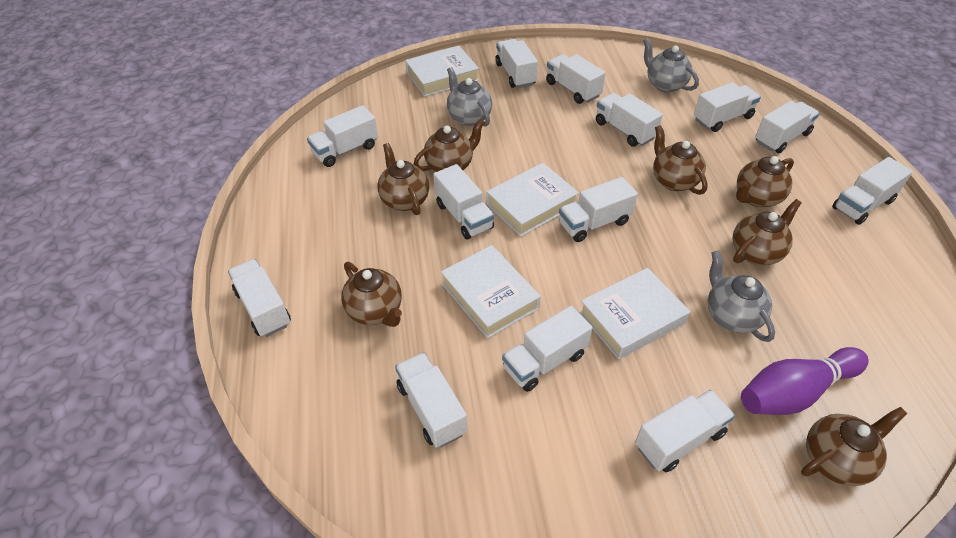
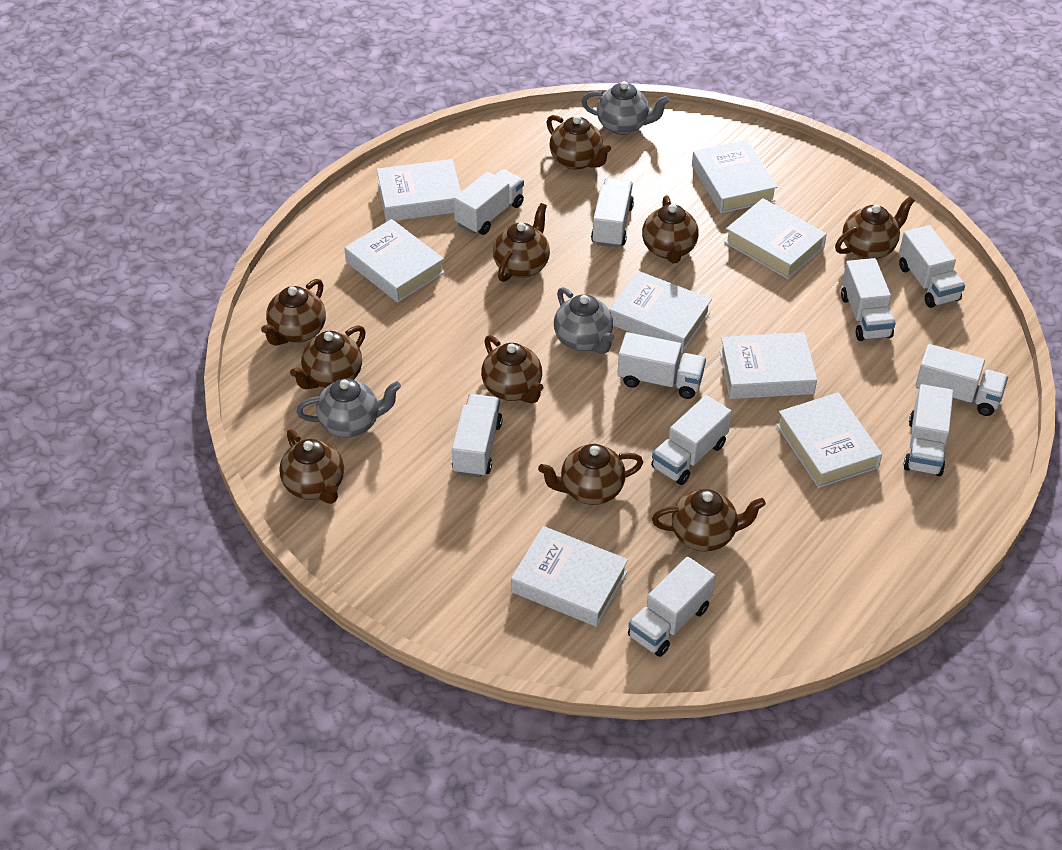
brown teapot: [341,262,402,327] [378,143,429,215] [413,119,485,172] [653,125,708,195] [733,199,801,265] [736,156,794,207] [801,407,907,486] = 7 -> [261,279,326,346] [279,429,344,504] [290,325,366,389] [481,335,543,403] [493,203,550,282] [538,444,643,505] [546,115,611,170] [642,195,699,263] [652,489,766,552] [835,196,915,259] = 10
purple bowling pin: [741,347,869,415] = 1 -> none = 0
white book: [405,46,479,97] [441,245,541,338] [486,163,579,237] [579,268,690,359] = 4 -> [344,219,445,303] [377,159,461,222] [511,526,628,627] [609,271,712,353] [692,140,778,213] [720,332,817,399] [724,198,827,279] [777,393,882,488] = 8
white truck: [228,259,291,337] [307,105,378,167] [395,353,467,448] [433,164,494,240] [495,39,538,88] [502,306,592,392] [546,54,606,104] [559,177,638,242] [596,93,663,147] [635,390,735,472] [694,82,761,132] [755,101,820,153] [832,157,913,225] = 13 -> [452,394,503,478] [454,169,524,235] [591,178,634,248] [617,332,706,399] [628,557,715,657] [651,395,732,485] [841,258,896,341] [899,225,965,308] [904,384,953,476] [916,344,1008,416] = 10

